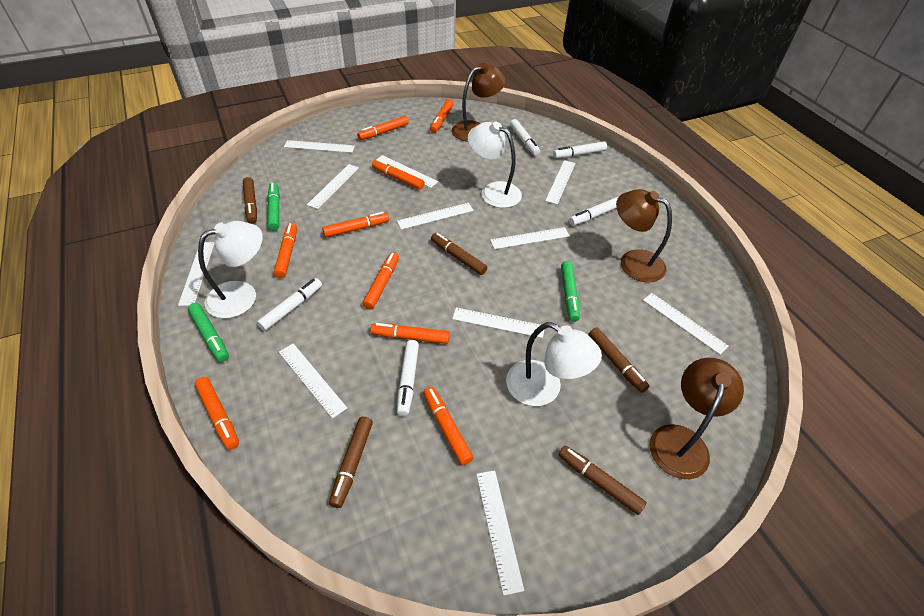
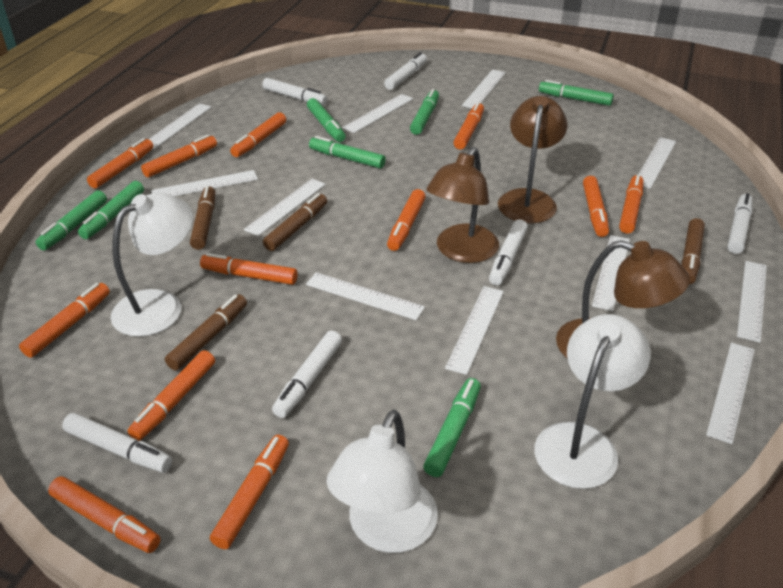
brown marker: [243,177,257,224] [329,417,373,508] [431,233,487,275] [559,446,647,515] [588,327,649,393] = 5 -> [165,294,247,371] [190,186,215,250] [263,193,327,251] [682,218,705,284] = 4
green marker: [188,303,229,362] [268,183,280,231] [561,261,580,322] = 3 -> [36,190,107,250] [78,181,144,239] [307,98,346,142] [309,136,386,169] [410,89,439,135] [423,378,481,477] [539,80,614,106] = 7
orange marker: [195,377,239,450] [274,223,297,278] [322,212,389,238] [357,116,409,140] [363,252,399,310] [371,323,450,344] [372,159,425,190] [423,387,474,465] [430,99,454,133] = 9 -> [19,283,110,358] [48,476,161,553] [87,138,153,189] [128,350,215,441] [141,135,217,178] [200,253,298,285] [210,435,289,549] [230,112,286,157] [387,189,426,251] [453,102,484,149] [583,176,609,237] [619,174,643,234] = 12
white marker: [257,278,322,331] [397,340,419,416] [510,119,540,156] [553,141,607,159] [569,197,618,226] = 5 -> [62,413,172,473] [262,78,327,105] [272,331,342,418] [384,52,427,90] [489,219,528,285] [727,193,753,254] = 6

